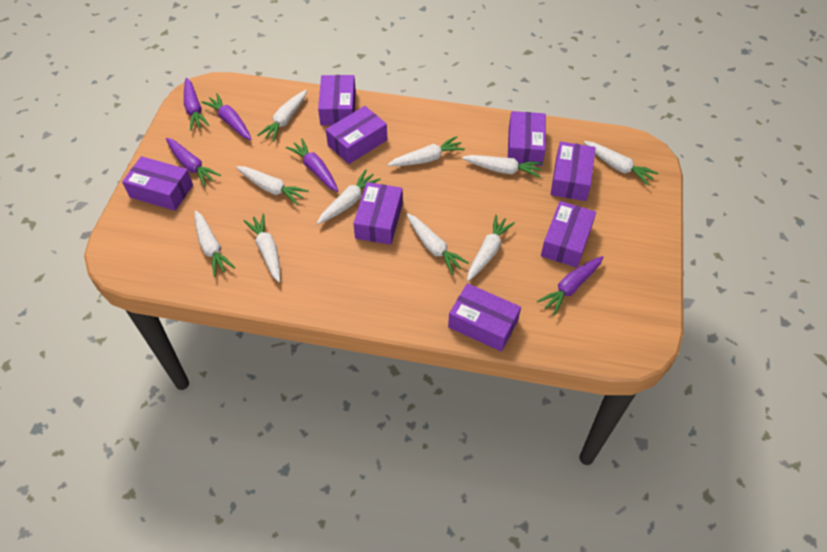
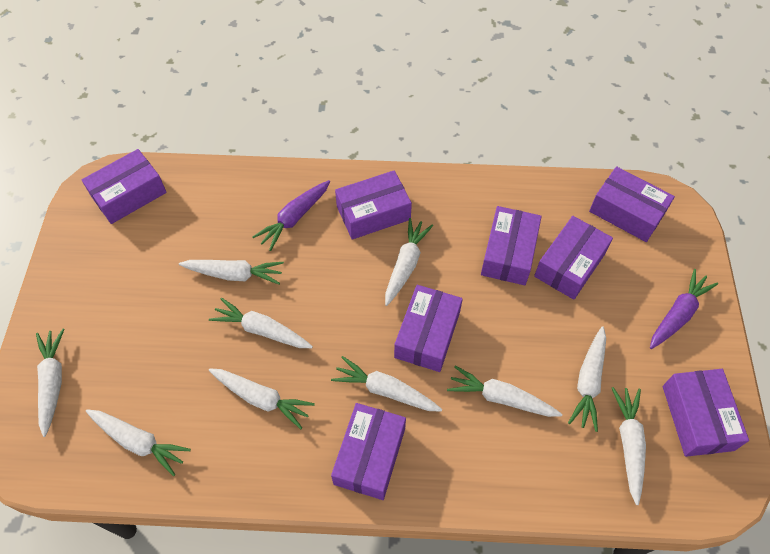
purple carrot: [166,138,221,186] [184,78,210,131] [202,93,252,140] [286,138,338,192] [537,256,603,316] = 5 -> [253,180,330,251] [650,269,718,349] = 2

